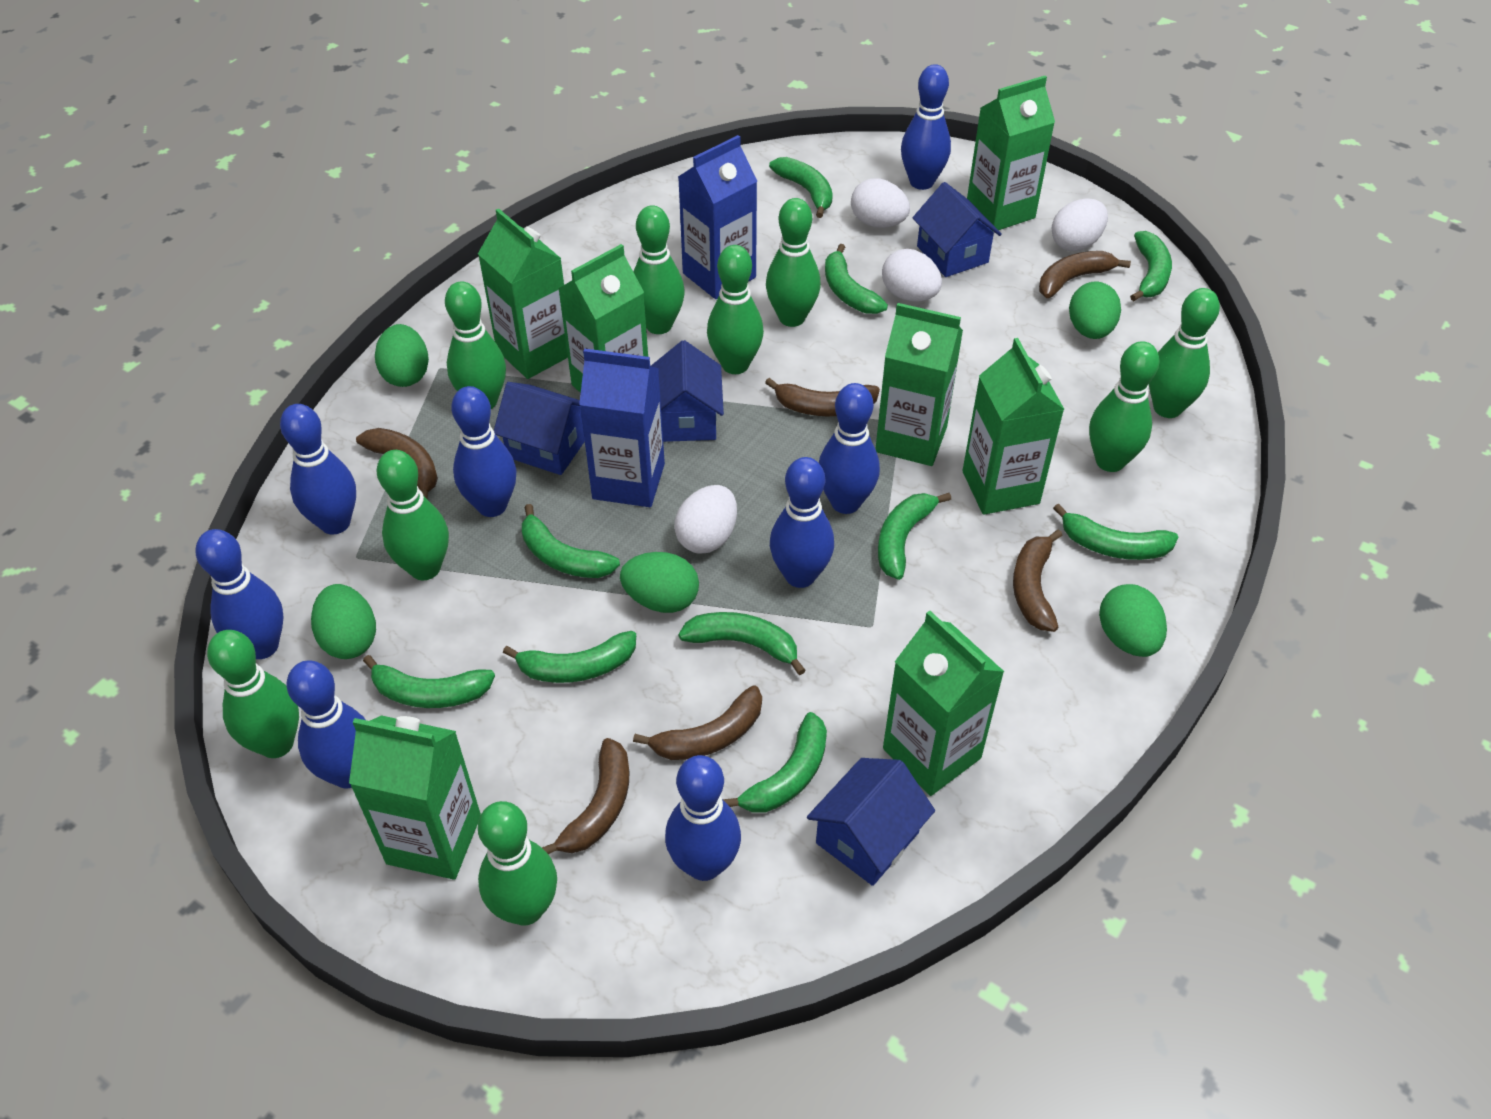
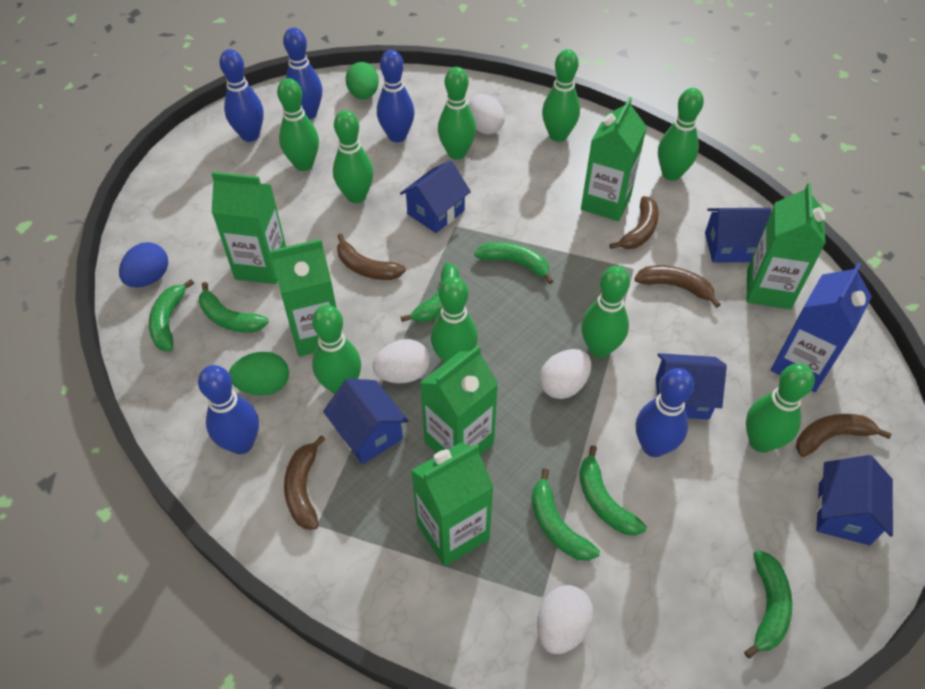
blue bowling pin: [195,529,284,659] [280,404,356,535] [287,661,366,788] [451,386,517,517] [665,755,741,881] [770,457,834,588] [819,383,880,514] [901,64,951,190] = 8 -> [198,365,259,454] [219,49,264,142] [283,28,322,120] [377,50,415,142] [636,368,694,457] = 5
blue carton: [579,348,665,507] [678,135,757,299] = 2 -> [771,263,872,392] = 1
blue egg: none = 0 -> [119,242,168,287] = 1
blue house: [494,382,585,475] [651,340,724,442] [807,758,935,886] [913,182,1002,277] = 4 -> [323,378,408,464] [400,161,471,233] [656,353,727,420] [705,208,771,263] [816,455,893,545] = 5
brown banana: [356,428,438,499] [542,738,629,854] [633,685,762,760] [765,378,880,416] [1013,529,1063,632] [1039,251,1131,298] = 6 -> [284,435,326,530] [337,233,406,280] [609,196,659,249] [634,265,721,308] [796,414,892,457] = 5
green banana: [363,655,495,708] [503,631,636,683] [522,504,620,578] [678,612,806,675] [723,712,827,812] [769,157,833,218] [825,244,888,314] [878,493,951,580] [1053,504,1178,560] [1130,231,1172,301] = 10 -> [149,279,194,351] [199,282,269,332] [401,262,459,322] [474,242,553,284] [532,468,600,561] [579,445,647,536] [744,550,792,659] = 7
green carton: [349,715,481,880] [478,208,568,379] [558,244,648,393] [876,303,963,466] [883,611,1004,796] [962,338,1065,515] [967,76,1055,230] = 7 -> [211,172,286,284] [270,239,336,356] [411,442,494,566] [420,345,498,455] [581,97,647,221] [747,183,826,309] = 6
green egg: [311,584,376,659] [375,324,429,387] [620,552,699,613] [1069,281,1121,339] [1099,584,1167,657] = 5 -> [229,352,289,396] [346,62,379,99] = 2

